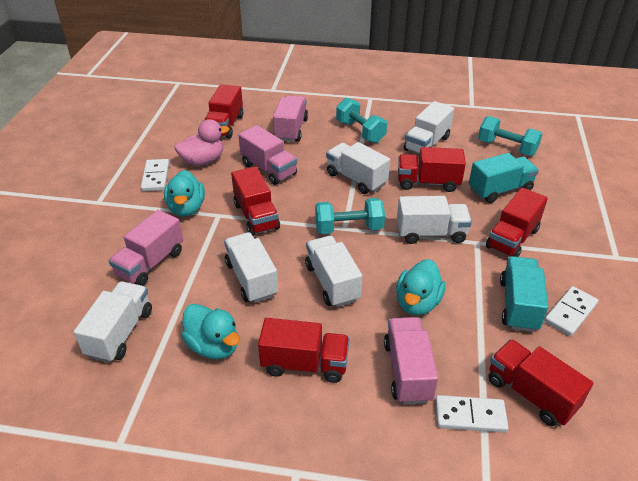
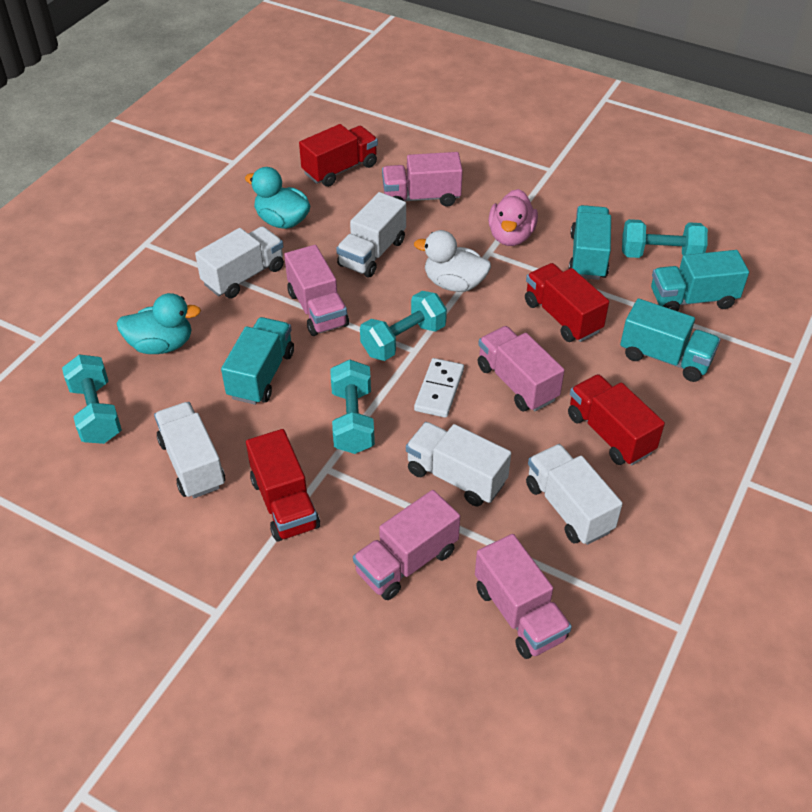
pink truck: [109,210,183,286] [238,125,297,185] [273,95,308,142] [384,317,438,404] = 4 -> [284,245,349,336] [353,490,460,600] [382,152,463,207] [475,534,572,659] [478,326,565,411] = 5
red truck: [205,84,243,139] [231,166,280,236] [258,318,350,383] [398,147,466,192] [486,188,548,257] [488,339,593,426] = 6 -> [246,429,320,542] [299,124,378,187] [525,263,609,342] [568,374,665,465] = 4
turquoise duck: [164,170,205,217] [181,304,240,359] [396,259,446,315] = 3 -> [116,293,201,354] [245,167,310,229] = 2
turquoise dumbbell: [315,198,385,234] [336,98,387,143] [478,116,542,156] = 3 -> [62,354,122,444] [330,360,375,454] [360,291,447,361] [622,219,708,258] = 4
turquoise truck: [469,153,539,203] [500,256,548,332] = 2 -> [221,317,294,405] [568,205,611,280] [620,299,721,382] [651,250,749,311] = 4
white domino: [141,159,169,191] [435,395,508,433] [544,286,598,336] = 3 -> [414,358,464,418] = 1
white duck: none = 0 -> [414,230,491,292] = 1
white truck: [74,281,152,363] [224,232,278,303] [305,236,362,307] [326,142,390,194] [397,196,472,244] [404,101,454,154] = 6 -> [154,402,225,498] [195,226,284,298] [336,192,406,277] [406,422,511,506] [526,444,623,545] = 5

